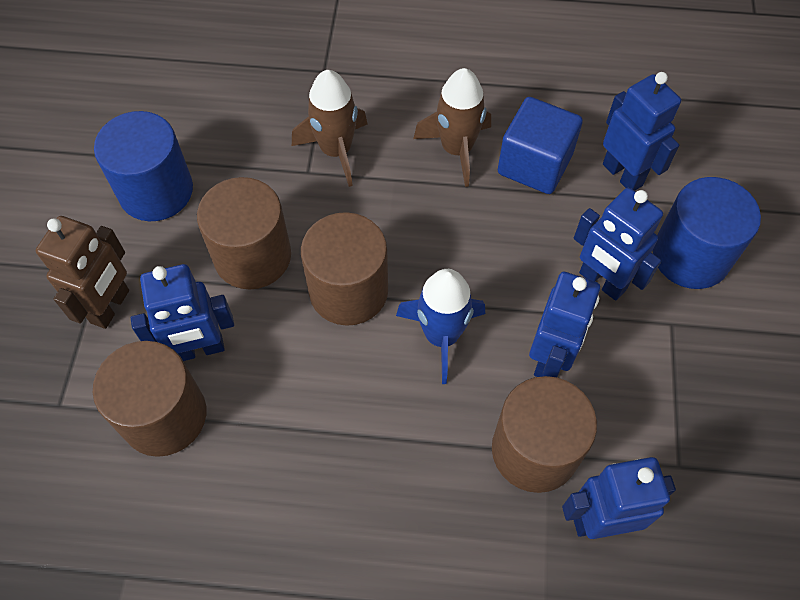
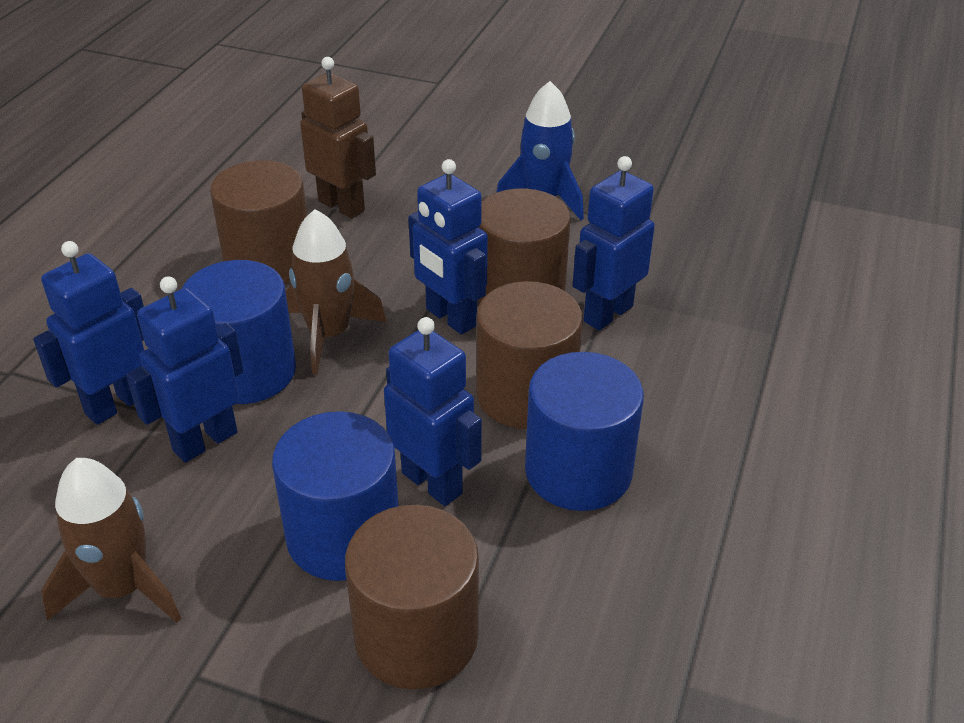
blue cube: [498,97,583,194] = 1 -> none = 0
blue cylinder: [94,111,193,221] [653,177,761,289] = 2 -> [182,260,296,404] [272,411,399,581] [525,352,644,511] = 3

